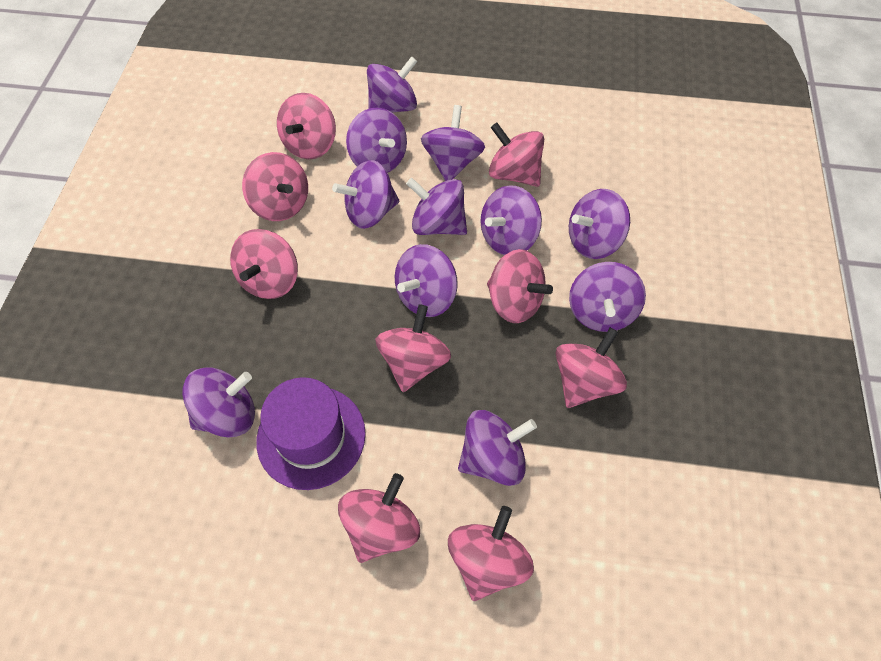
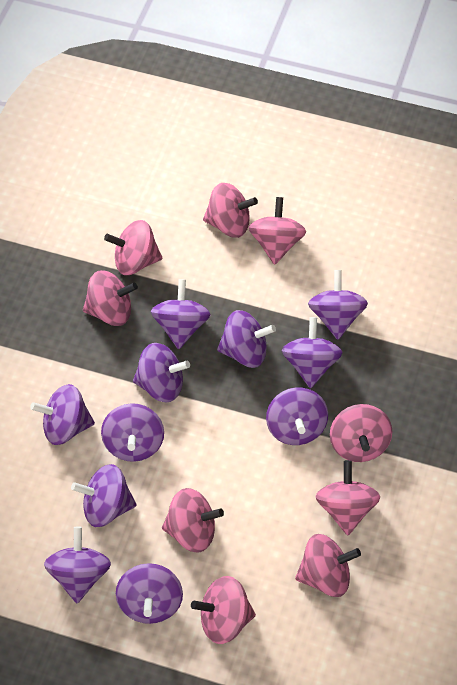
purple hat: [256,377,366,490] = 1 -> none = 0

